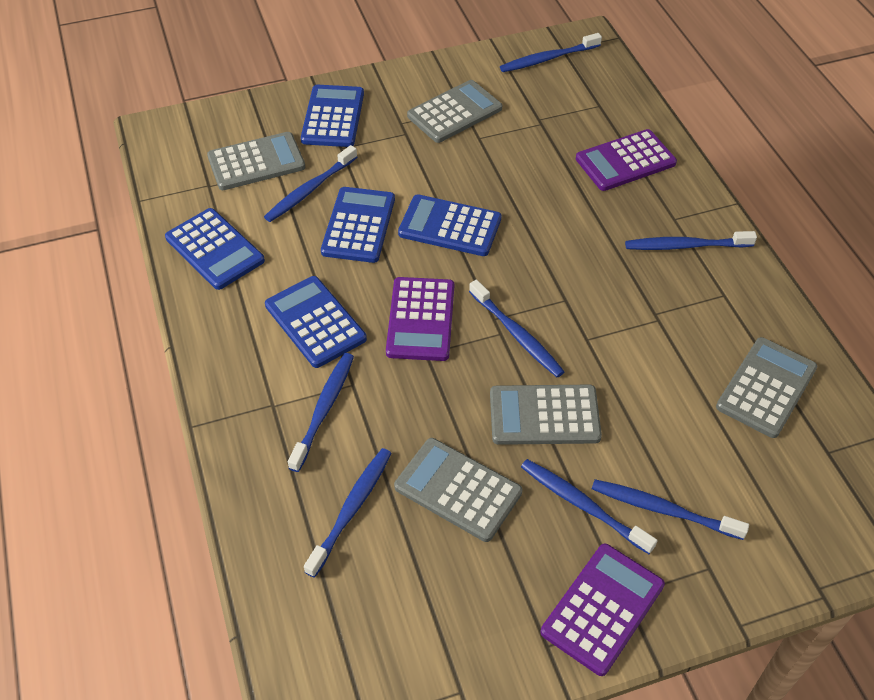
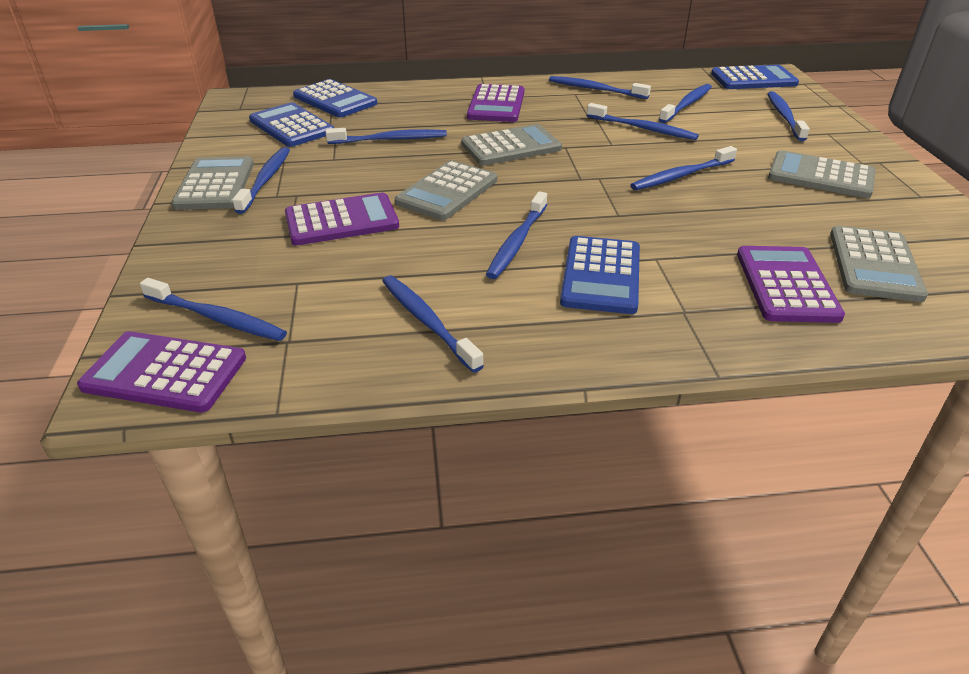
blue calculator: [165,208,265,290] [265,276,367,368] [301,85,364,147] [321,187,395,263] [398,194,502,256] = 5 -> [249,102,334,147] [293,79,377,117] [560,236,640,314] [711,65,799,89] = 4
blue toothbrush: [264,145,357,222] [288,353,354,472] [304,448,392,578] [469,280,565,377] [500,33,602,72] [521,459,657,554] [592,479,749,540] [625,231,757,250] = 8 -> [140,278,287,341] [232,147,290,214] [326,128,447,144] [382,275,484,373] [486,191,547,279] [549,76,651,99] [587,103,699,140] [631,146,737,190] [659,84,712,123] [767,91,810,141] = 10
purple calculator: [386,277,454,361] [541,544,665,676] [576,129,677,191] = 3 -> [77,331,246,412] [285,192,399,245] [467,84,524,122] [737,246,845,323] = 4

